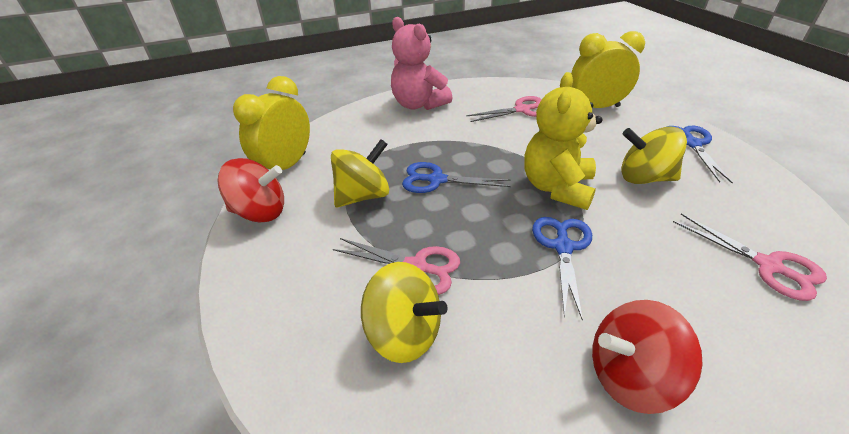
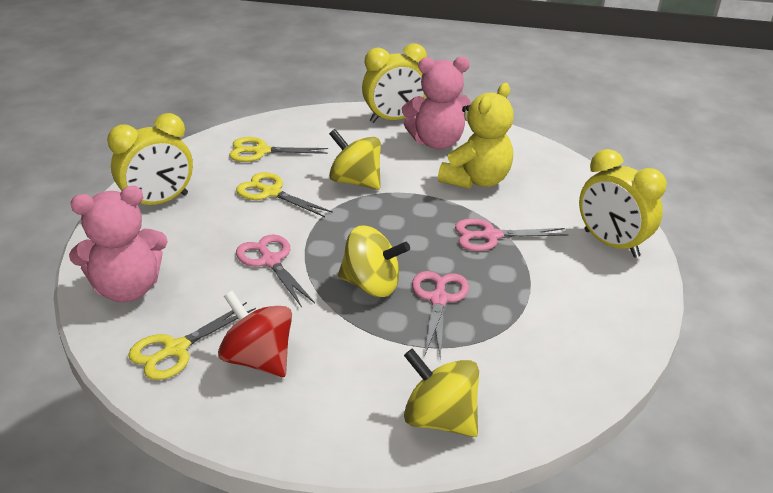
blue scissors: [402,162,510,193] [532,217,592,321] [667,126,733,184] = 3 -> none = 0
pink teddy bear: [391,17,452,110] = 1 -> [69,186,168,302] [402,56,471,149] = 2
red spinning top: [217,158,284,223] [592,300,703,414] = 2 -> [218,291,292,377] = 1
yellow clock: [233,76,310,170] [571,31,645,108] = 2 -> [107,113,193,205] [362,43,427,123] [579,149,667,257] = 3
yellow scissors: none = 0 -> [128,302,256,380] [229,137,328,162] [236,172,333,217] = 3

